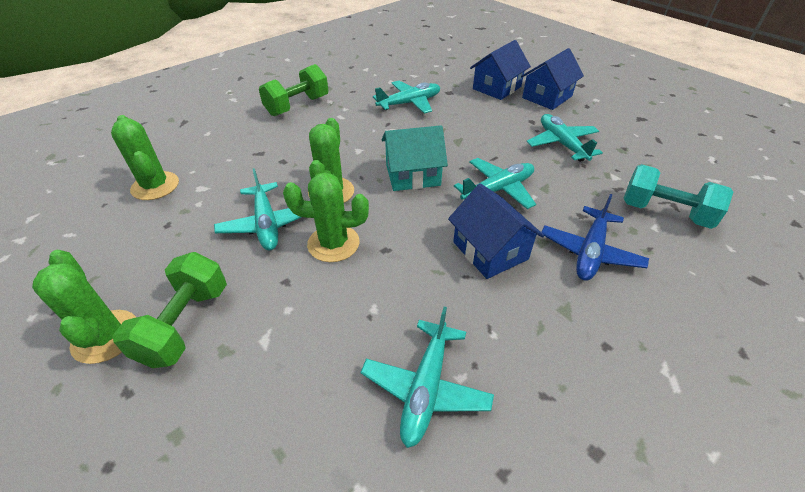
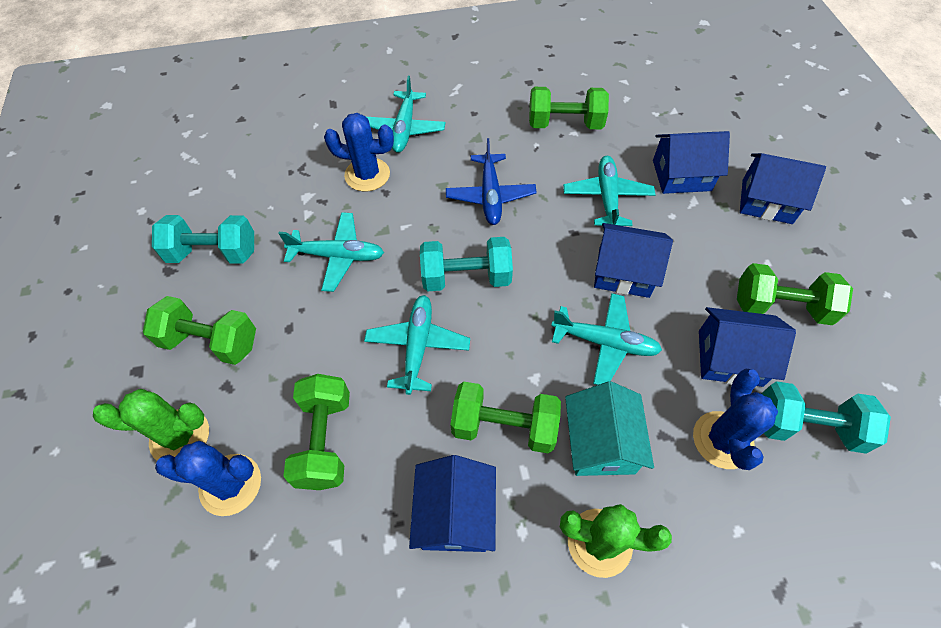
blue cactus: none = 0 -> [155,441,261,516] [324,113,394,192] [693,368,778,470] = 3
blue house: [448,183,544,279] [470,40,531,100] [521,48,584,110] = 3 -> [409,455,496,552] [594,223,673,298] [653,131,730,194] [699,307,796,387] [740,153,826,224] = 5
green cactus: [32,250,136,364] [111,115,179,200] [283,172,369,262] [308,118,354,203] = 4 -> [93,389,209,460] [560,504,672,578] = 2
green dumbbell: [112,252,227,368] [259,64,329,116] = 2 -> [143,296,256,365] [283,374,350,490] [450,382,561,453] [529,87,609,129] [737,263,853,325] = 5
turquoise dumbbell: [624,164,733,229] = 1 -> [152,215,254,263] [420,237,513,291] [761,381,891,454] = 3

